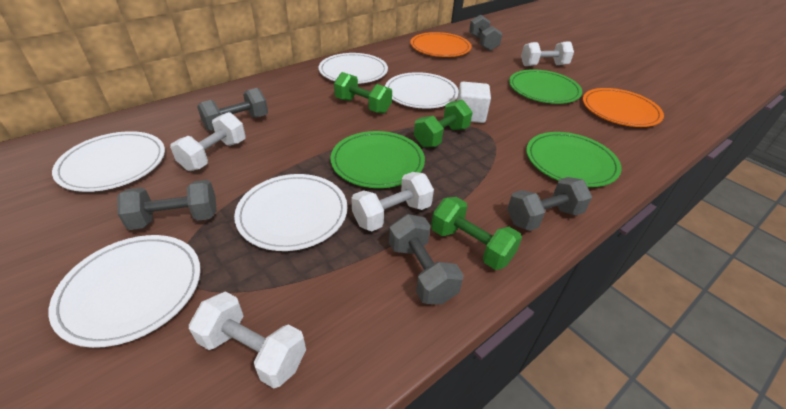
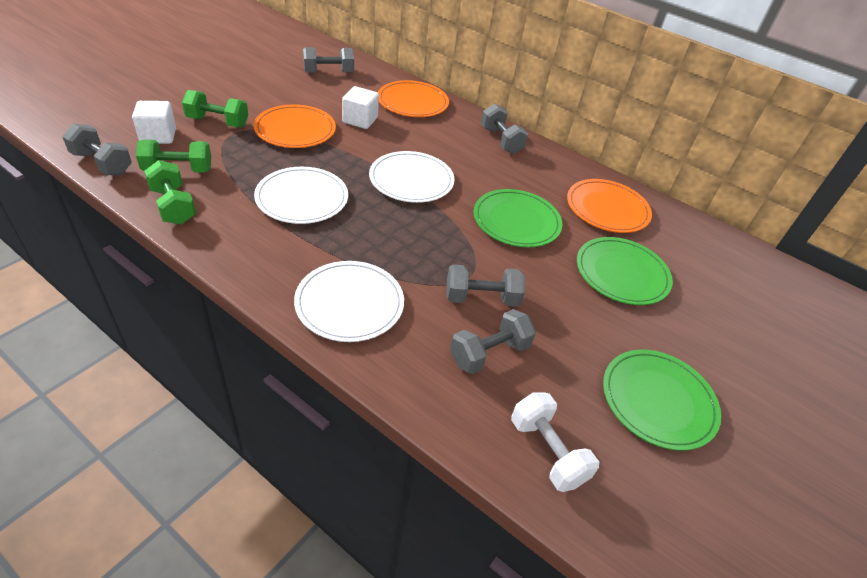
orange plate: [410,32,472,57] [583,88,664,127] = 2 -> [254,104,336,148] [378,80,449,117] [567,179,652,233] = 3
white cube: [457,82,491,123] = 1 -> [132,101,176,144] [342,86,379,129] = 2
white dumbbell: [170,112,246,171] [189,292,306,388] [351,172,434,231] [521,42,574,66] = 4 -> [511,392,599,492] = 1
white plate: [49,235,201,348] [52,131,165,192] [234,174,347,251] [319,53,388,84] [385,72,459,109] = 5 -> [254,167,348,224] [294,261,404,342] [369,151,454,203] = 3

